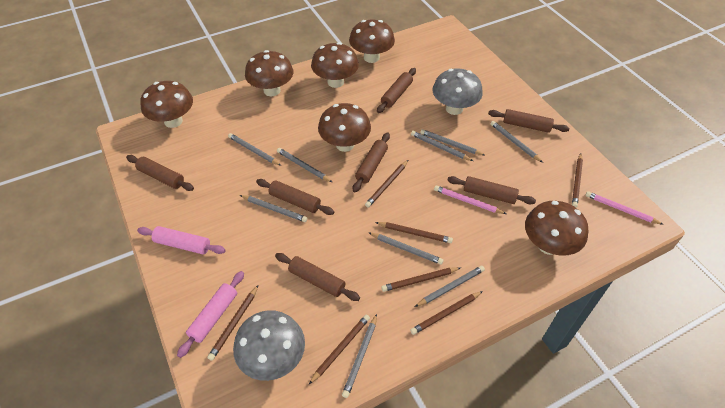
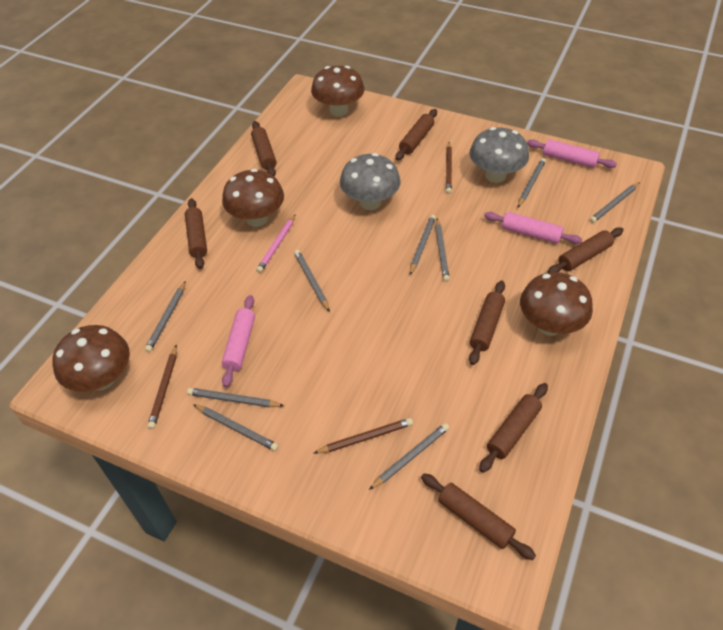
brown mushroom: [140,81,193,128] [245,50,293,96] [311,42,359,88] [318,103,371,152] [349,20,395,63] [525,201,589,256] = 6 -> [52,325,130,392] [222,169,284,227] [311,66,364,117] [520,272,593,336] = 4
brown pencil: [207,285,258,361] [309,314,370,384] [365,160,408,207] [375,222,453,243] [381,267,460,292] [410,291,483,335] [572,153,583,207] = 7 -> [147,344,177,429] [314,418,413,454] [446,142,452,194] = 3
pink pencil: [434,185,506,214] [585,191,664,225] = 2 -> [256,214,296,273] = 1
pink rolling pin: [137,226,226,254] [177,271,244,358] = 2 -> [222,295,255,387] [484,212,582,244] [527,139,617,168] = 3

